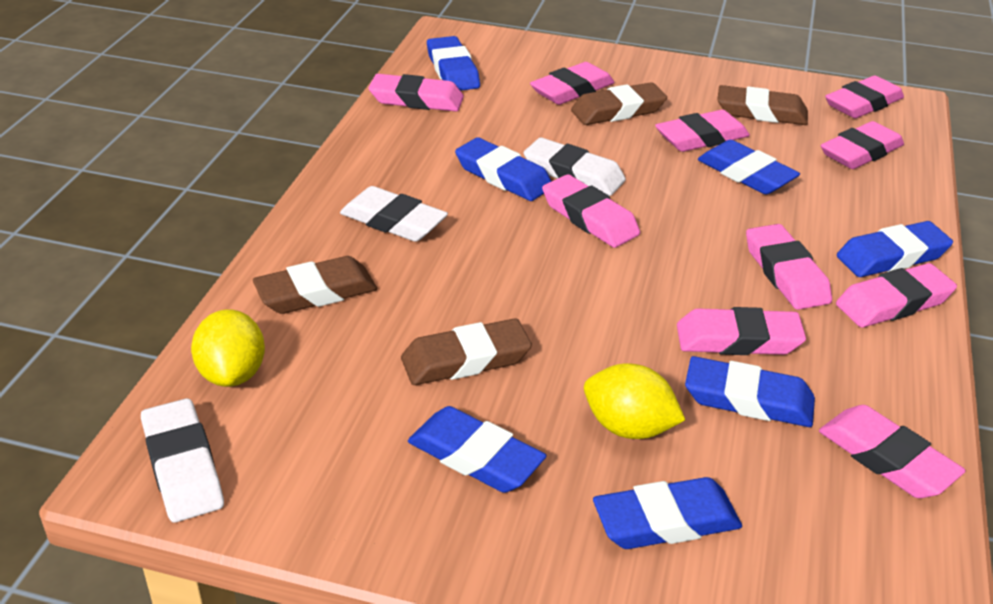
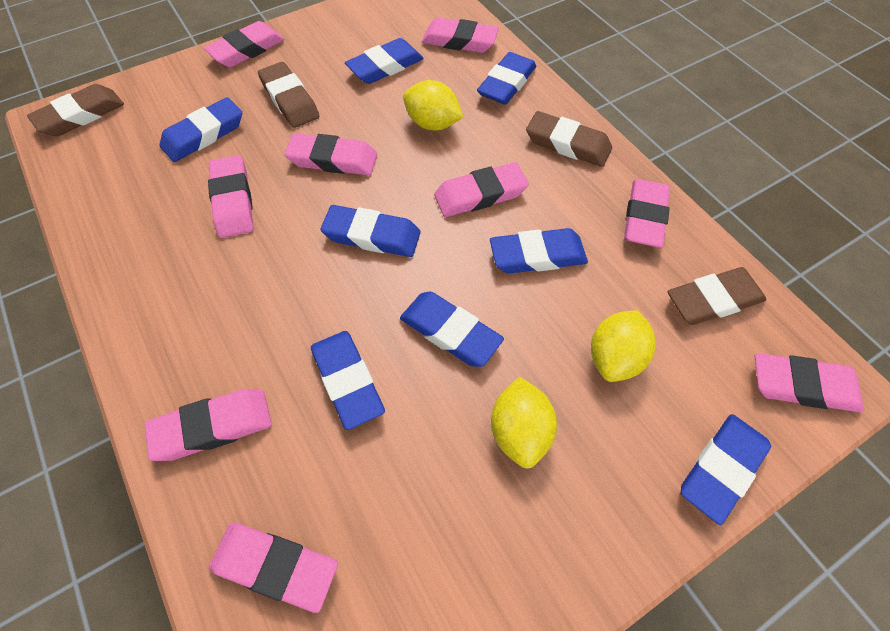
blue eraser: [408,406,547,493] [427,36,480,91] [455,137,551,201] [593,477,742,549] [685,356,815,427] [698,140,800,194] [837,221,953,277] = 7 -> [160,97,242,162] [311,331,385,430] [320,205,421,257] [345,38,424,84] [400,292,504,367] [477,52,536,105] [490,228,588,274] [681,414,771,525] = 8
pink eraser: [369,74,464,112] [530,62,614,105] [542,174,640,248] [655,110,750,152] [677,307,806,355] [746,224,832,310] [819,405,966,498] [821,121,904,169] [825,76,904,118] [836,263,957,328] = 10 -> [144,389,272,461] [204,21,284,67] [208,155,254,238] [209,522,338,613] [285,133,377,175] [422,18,499,53] [434,162,529,217] [624,179,670,248] [755,353,864,413] = 9
white eraser: [141,398,224,523] [340,186,448,242] [524,138,626,196] = 3 -> none = 0
yellow lemon: [191,309,265,387] [584,363,685,439] = 2 -> [403,80,463,130] [491,377,557,469] [591,310,656,382] = 3

